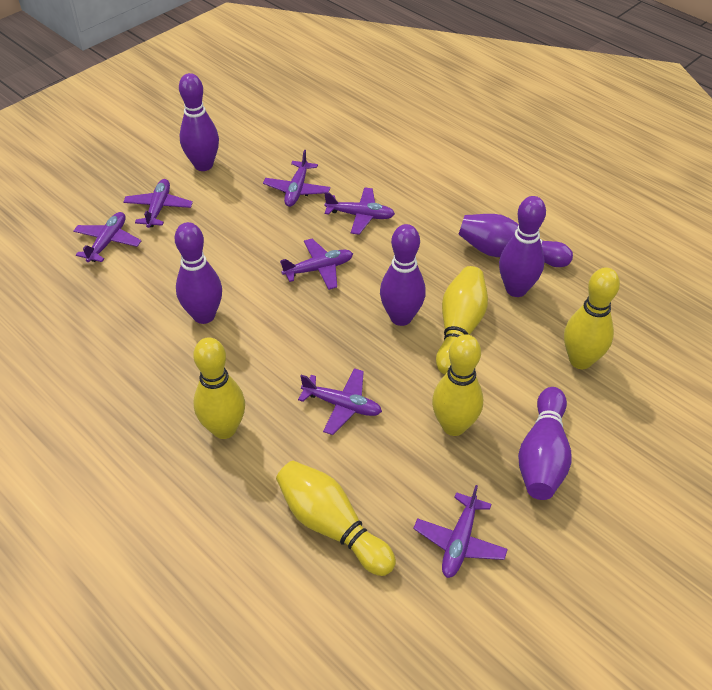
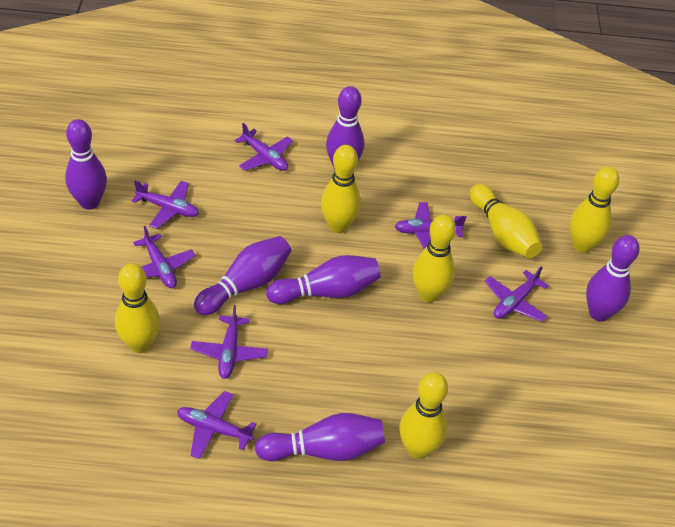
yellow bowling pin: [193,337,245,439] [276,461,396,576] [432,334,483,436] [436,266,488,375] [564,268,620,369] = 5 -> [115,263,161,353] [321,145,361,233] [399,372,448,459] [412,214,456,302] [470,184,542,258] [570,166,619,253] = 6

